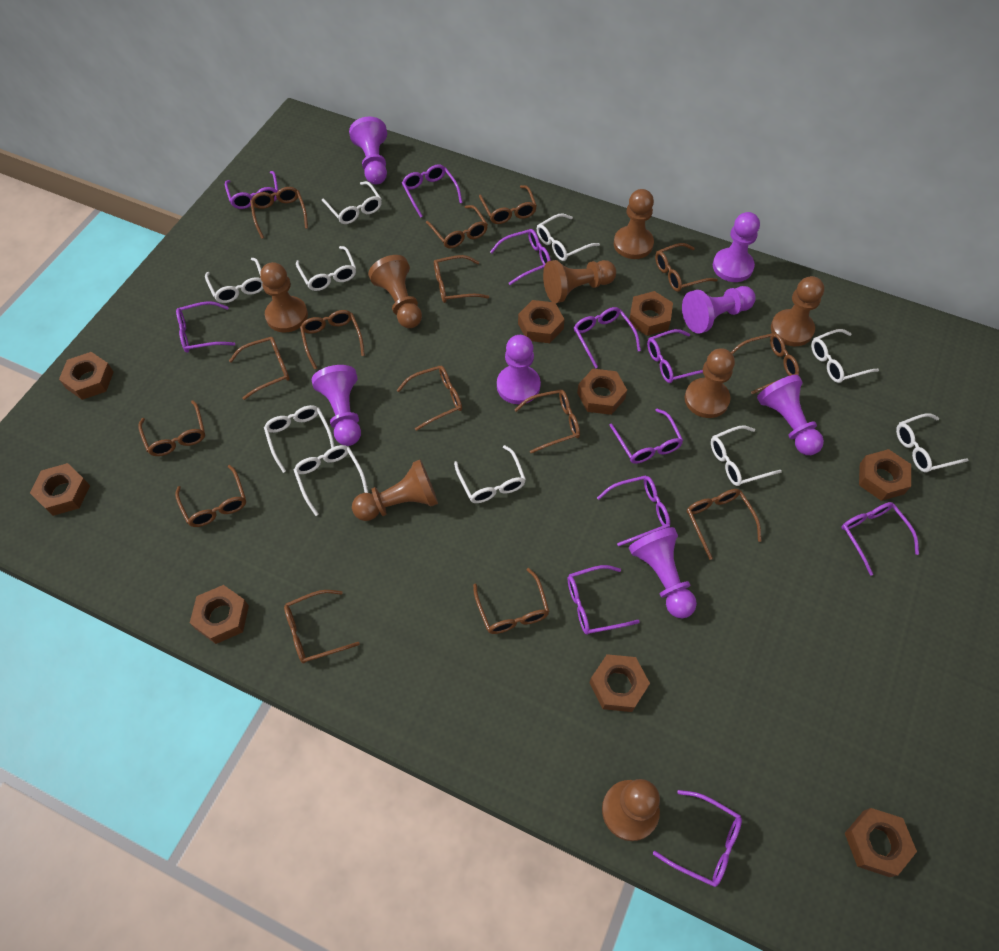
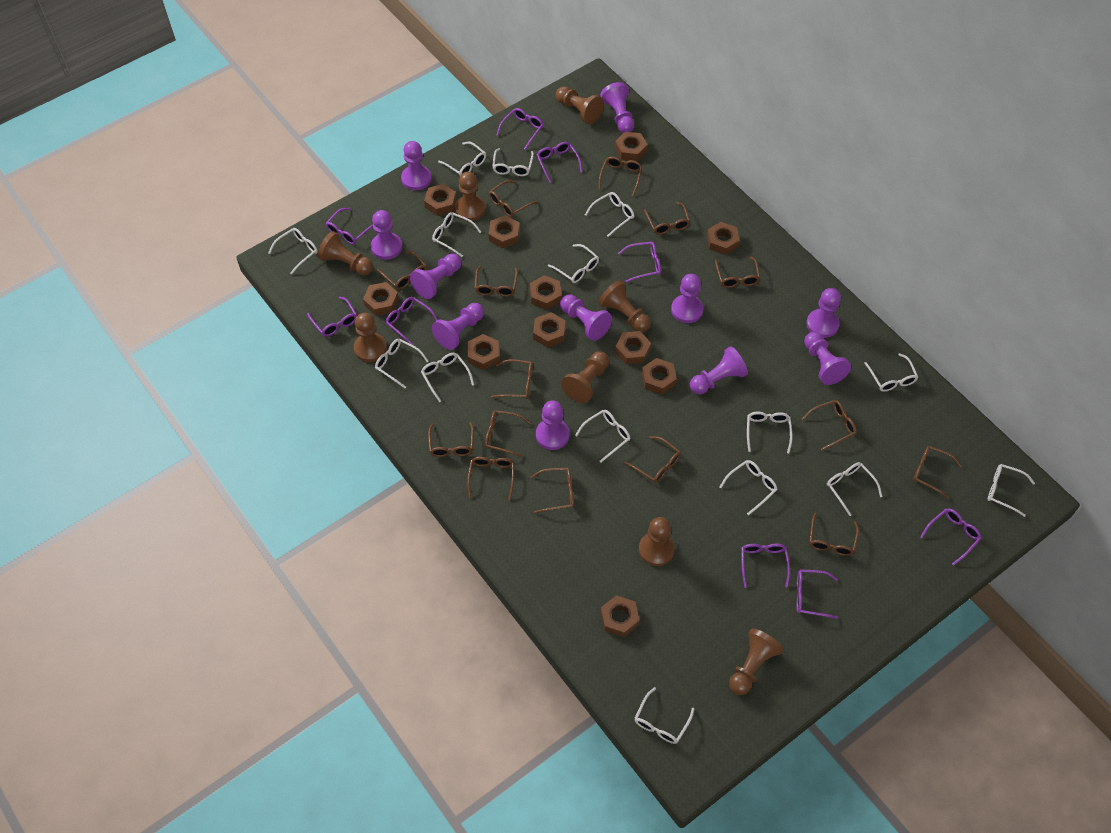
brown nut: [30,463,90,516] [59,352,114,400] [190,585,249,644] [518,300,565,343] [577,369,627,415] [589,654,650,712] [629,291,673,336] [845,808,917,877] [859,449,911,501] = 9 -> [363,282,399,316] [424,184,456,216] [467,334,499,370] [488,215,520,248] [530,275,561,310] [533,312,565,348] [601,595,639,637] [615,132,648,161] [615,331,651,364] [642,358,677,394] [707,222,740,255] = 11
purple glasses: [176,301,235,353] [225,171,278,209] [402,164,463,218] [490,229,551,285] [568,565,640,635] [574,307,641,368] [597,475,670,546] [609,409,683,464] [647,329,703,383] [653,790,742,887] [841,502,919,576] = 11 -> [307,297,357,337] [326,208,373,245] [385,297,438,345] [496,108,544,150] [537,142,583,183] [618,242,661,282] [741,544,790,588] [796,569,838,619] [920,508,982,566] = 9
purple pawn: [312,365,361,446] [349,117,387,184] [497,335,541,404] [629,527,697,618] [682,286,756,334] [713,212,760,282] [757,375,824,455] = 7 -> [371,210,402,260] [401,141,431,190] [410,254,461,299] [432,303,484,350] [536,401,570,450] [560,294,612,341] [600,82,634,133] [671,274,703,323] [690,346,748,395] [804,332,851,385] [807,288,841,338] = 11
white glasses: [205,258,263,303] [264,405,335,473] [294,445,368,516] [296,246,356,291] [322,181,382,224] [454,445,526,503] [537,214,600,261] [711,426,782,486] [811,329,879,383] [896,413,968,472] = 10 -> [268,228,318,274] [375,339,428,388] [421,353,474,402] [432,212,481,257] [438,142,486,175] [492,148,534,176] [548,244,599,283] [575,410,630,463] [585,192,634,237] [634,687,694,744] [720,460,778,515] [747,412,793,453] [827,462,882,516] [864,353,918,392] [988,464,1035,517] = 15

